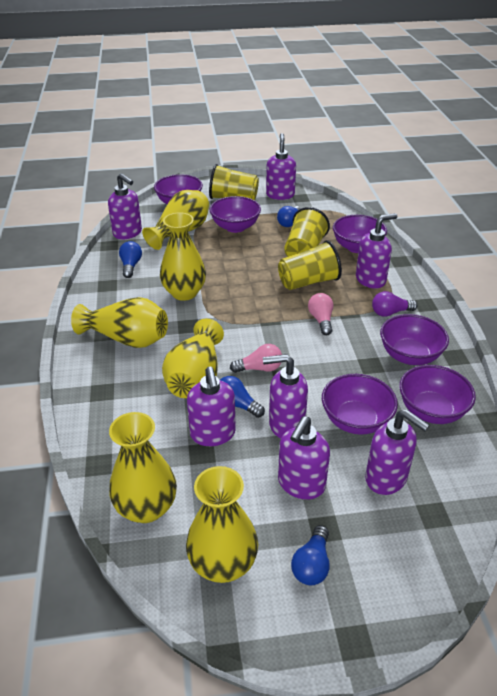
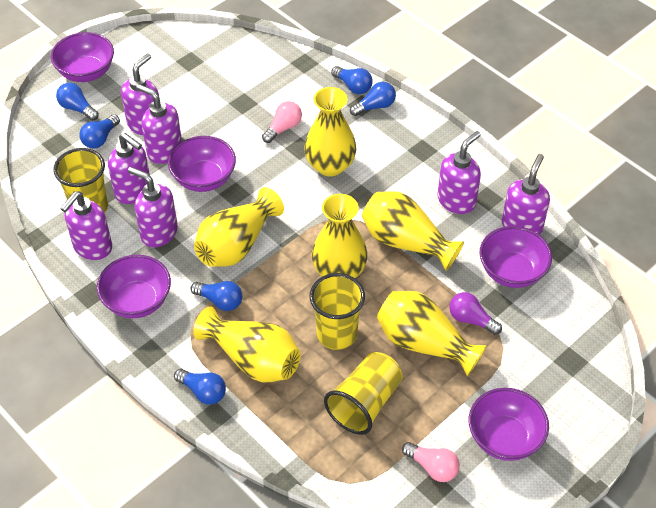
blue light bulb: [119,241,142,278] [220,376,265,418] [277,206,301,227] [291,525,330,585] = 4 -> [56,83,99,121] [79,114,120,149] [174,369,226,405] [190,281,242,311] [331,66,373,94] [350,82,396,116] = 6
purple bowl: [154,174,203,204] [209,196,261,233] [322,374,398,435] [333,215,387,253] [380,314,449,365] [399,365,476,424] = 6 -> [51,32,114,82] [97,255,171,318] [168,136,236,192] [469,388,549,461] [479,226,552,288] = 5

